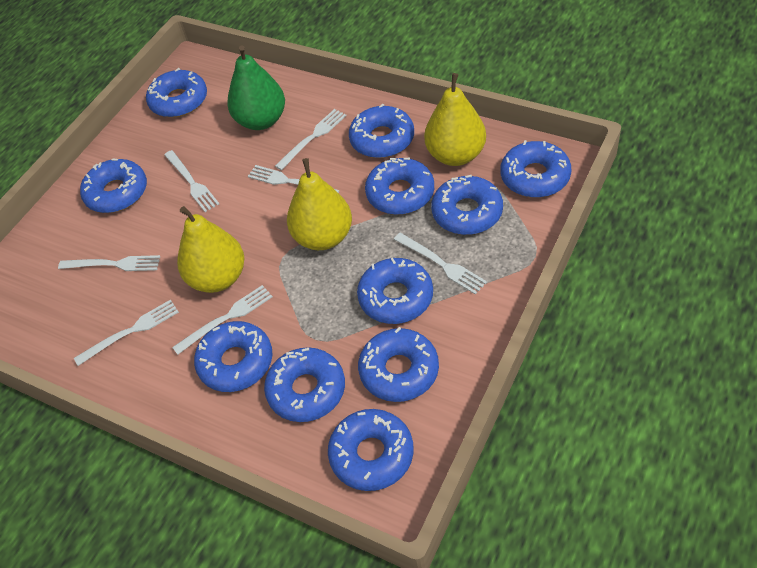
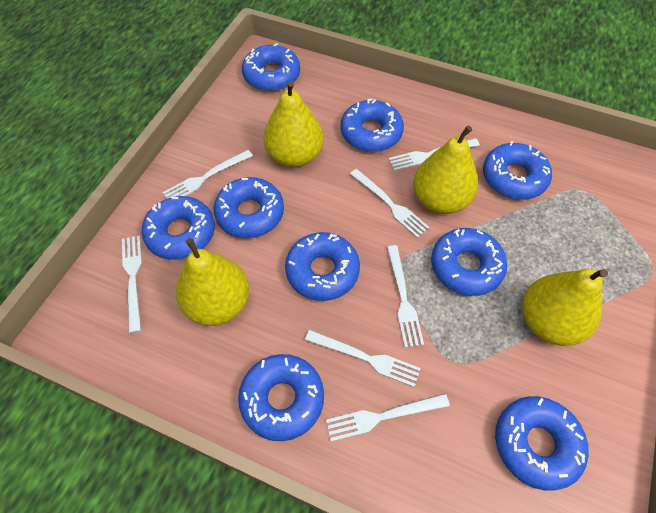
blue donut: [80,158,147,213] [146,68,207,118] [194,321,273,392] [264,347,345,422] [328,409,414,491] [349,103,414,158] [357,258,433,324] [358,327,439,402] [365,158,434,215] [431,175,503,235] [500,140,571,198] = 11 -> [142,196,215,260] [213,177,284,238] [238,354,324,441] [242,43,300,91] [285,232,360,301] [340,99,404,152] [431,228,507,296] [483,141,552,200] [495,396,589,491] = 9
green pear: [227,45,285,130] = 1 -> none = 0
yellow pear: [177,206,245,293] [287,158,352,250] [424,73,486,166] = 3 -> [176,238,249,326] [264,81,324,167] [413,126,478,214] [522,269,608,346] = 4

